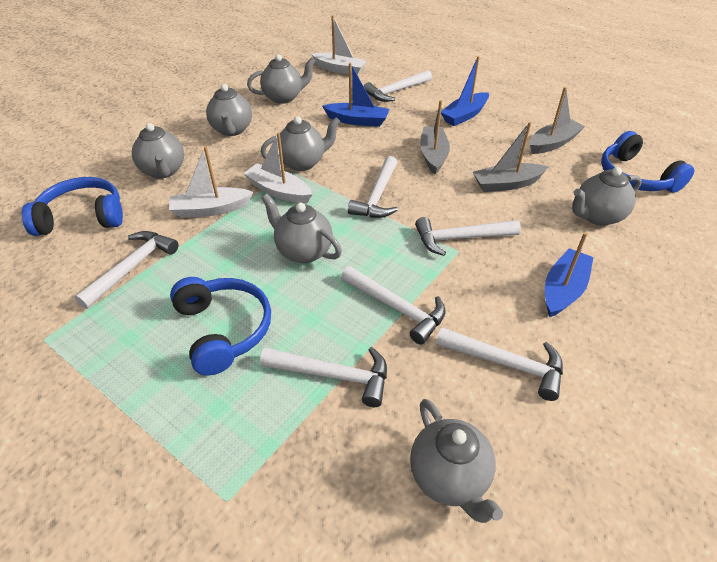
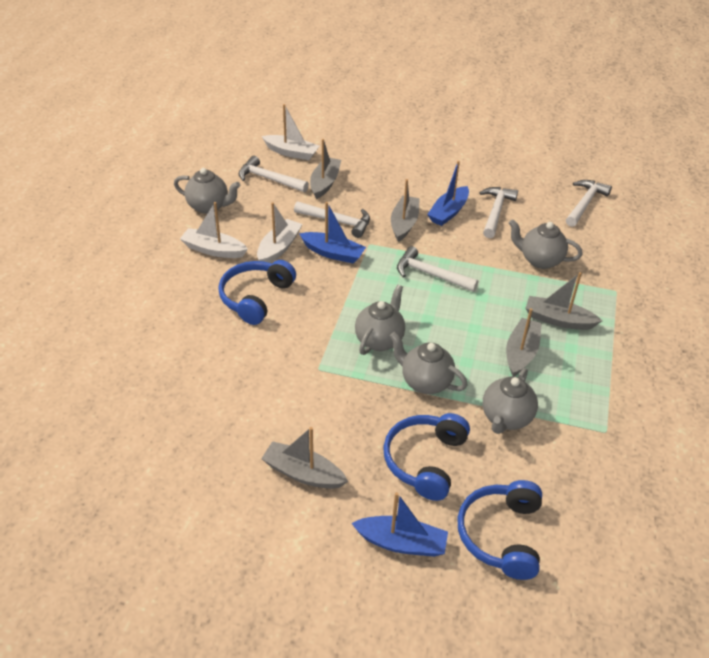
grey boat: [420,100,450,174] [473,122,548,192] [530,87,585,154] = 3 -> [261,427,348,489] [310,139,341,199] [391,179,420,242] [506,308,542,376] [525,272,602,330] = 5
grey teapot: [132,123,184,178] [206,84,252,136] [247,54,316,104] [261,116,340,171] [262,194,342,263] [410,399,503,523] [572,167,642,226] = 7 -> [174,168,240,214] [355,285,405,355] [390,332,468,394] [483,368,538,434] [509,219,583,269] = 5
white hammer: [74,231,178,309] [260,347,387,407] [341,266,446,345] [348,156,398,218] [364,70,432,102] [415,217,521,256] [436,327,563,401] = 7 -> [238,156,309,192] [294,201,370,238] [397,246,478,292] [479,187,518,238] [566,180,612,227] = 5

